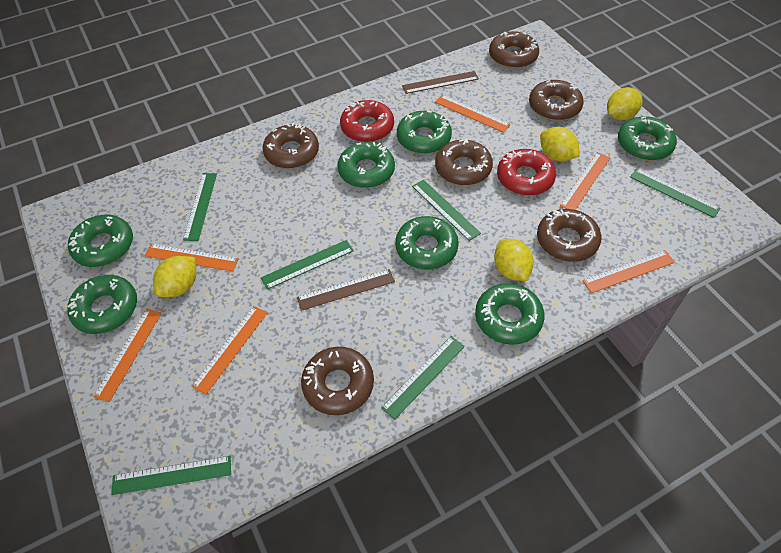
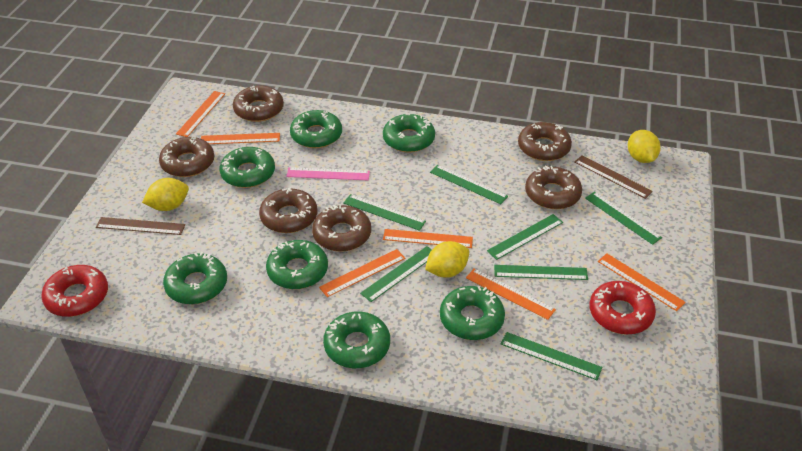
green ruler: [111,456,231,495] [183,173,217,241] [261,240,354,290] [381,336,465,420] [412,180,481,241] [630,169,720,218] = 6 -> [343,194,426,231] [360,246,432,302] [430,165,508,204] [487,214,563,260] [494,265,588,280] [501,332,602,380] [585,192,662,245] = 7
pink ruler: none = 0 -> [286,167,370,180] = 1
yellow lemon: [153,256,196,297] [494,239,534,281] [540,127,580,162] [607,87,643,120] = 4 -> [142,178,189,211] [425,241,469,278] [628,130,661,163] = 3

